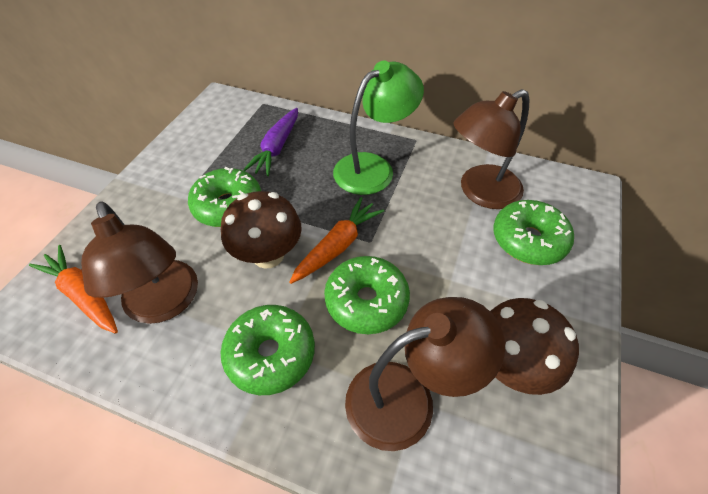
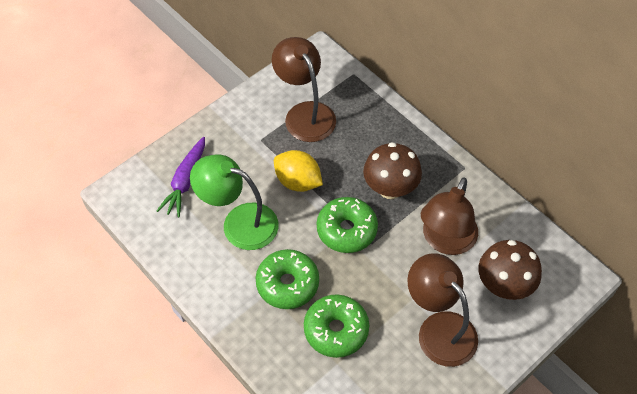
green donut: [188,167,261,227] [220,305,315,395] [324,256,410,334] [493,200,574,265] = 4 -> [256,249,319,309] [304,295,369,358] [317,197,378,253] = 3
orange carrot: [29,245,118,334] [289,197,384,284] = 2 -> none = 0
yellow lemon: none = 0 -> [274,150,323,192] = 1

